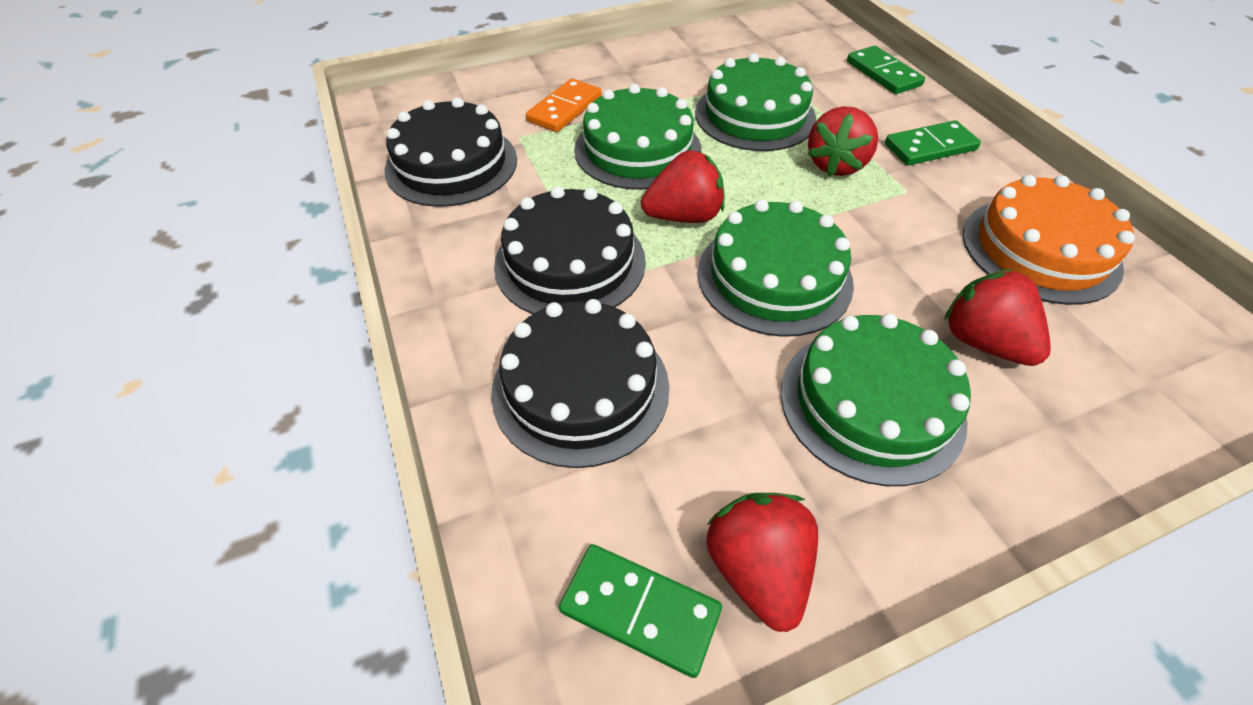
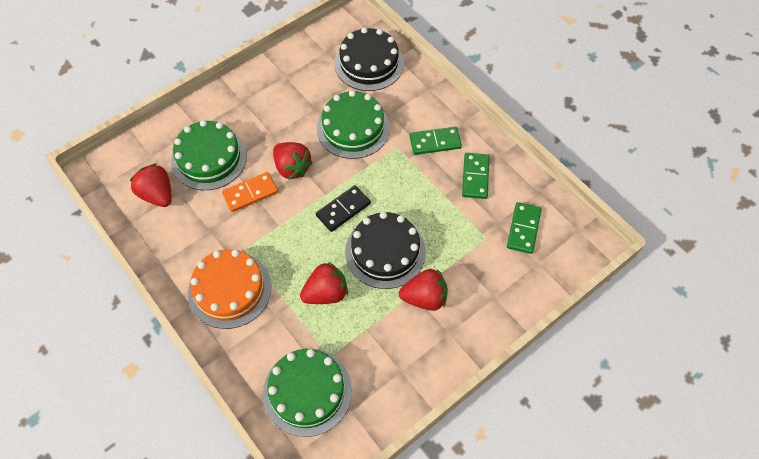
black cake: [385,97,517,207] [491,299,669,468] [494,186,646,314] = 3 -> [335,27,404,91] [345,212,426,289] = 2
black domino: none = 0 -> [316,185,371,232] = 1
green cake: [574,84,702,190] [695,53,816,151] [698,199,854,337] [781,313,971,486] = 4 -> [171,120,247,190] [263,349,352,437] [317,90,390,159] = 3

